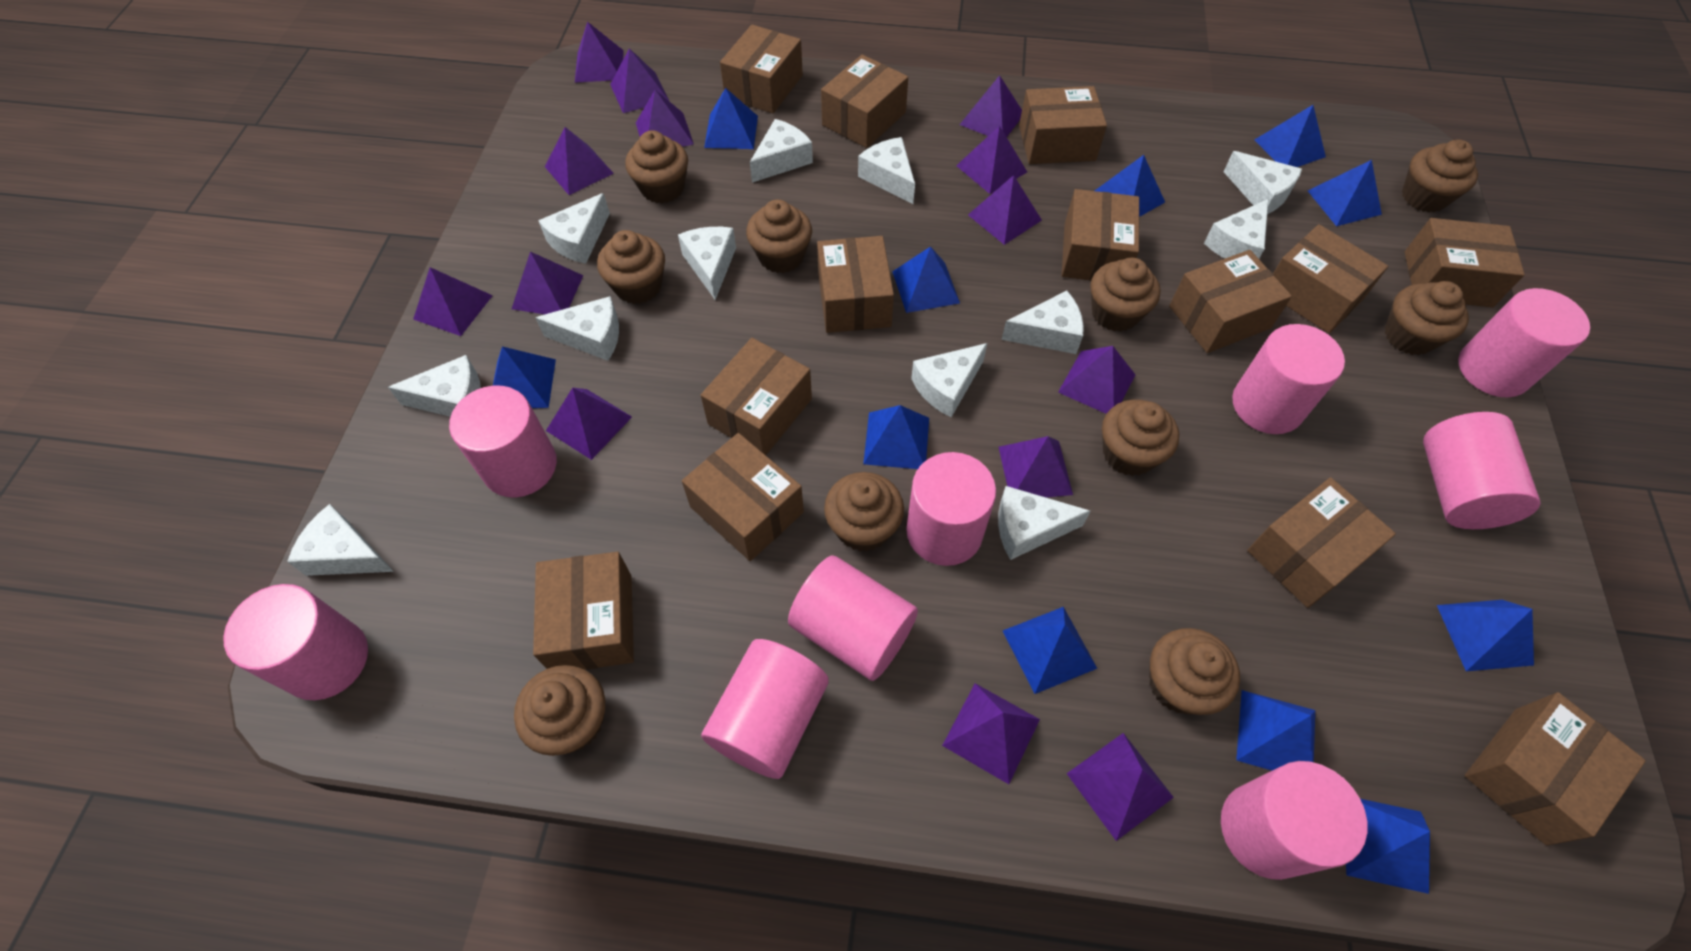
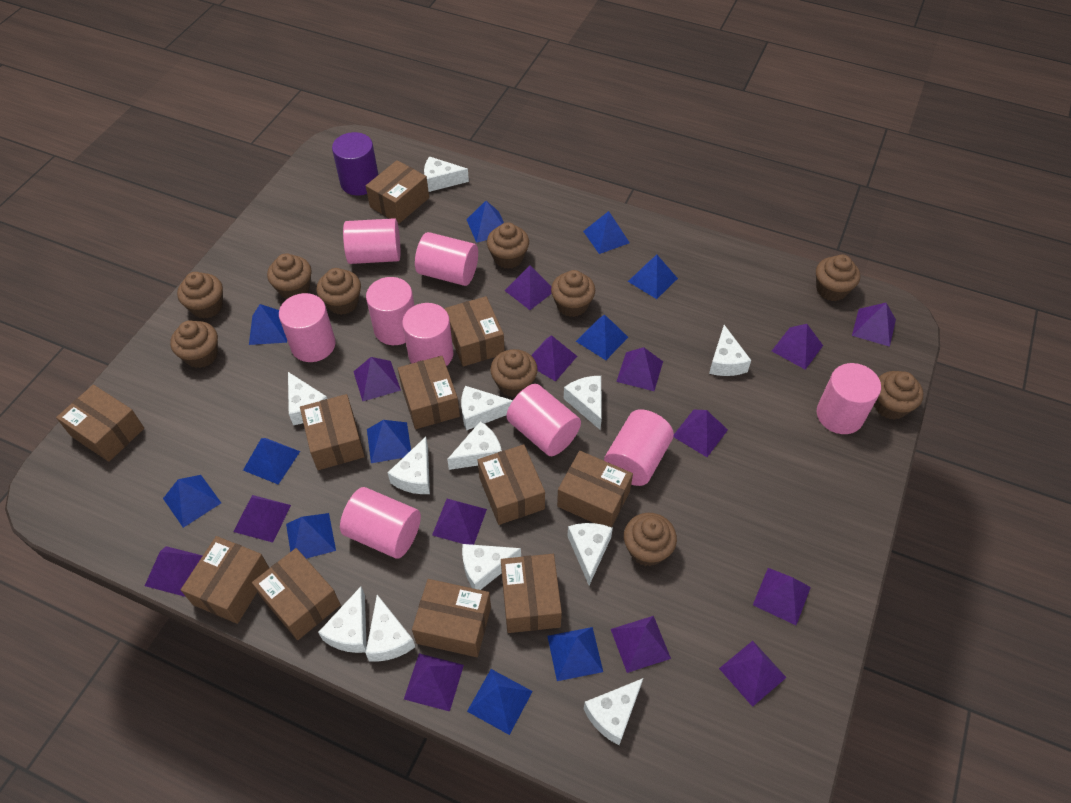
brown box: [533,552,634,669] [682,433,804,561] [701,338,812,455] [720,25,803,113] [817,236,894,333] [821,55,908,148] [1019,86,1107,164] [1061,189,1139,281] [1169,250,1292,353] [1247,477,1396,608] [1273,224,1388,333] [1405,218,1525,307] [1465,692,1646,846] = 13 -> [56,385,144,462] [181,536,269,624] [252,548,341,640] [300,394,365,470] [366,160,429,224] [398,356,460,429] [412,579,491,657] [445,296,505,367] [478,444,545,525] [501,554,562,633] [557,451,633,527] = 11
purple cylinder: none = 0 -> [332,132,378,195] = 1

